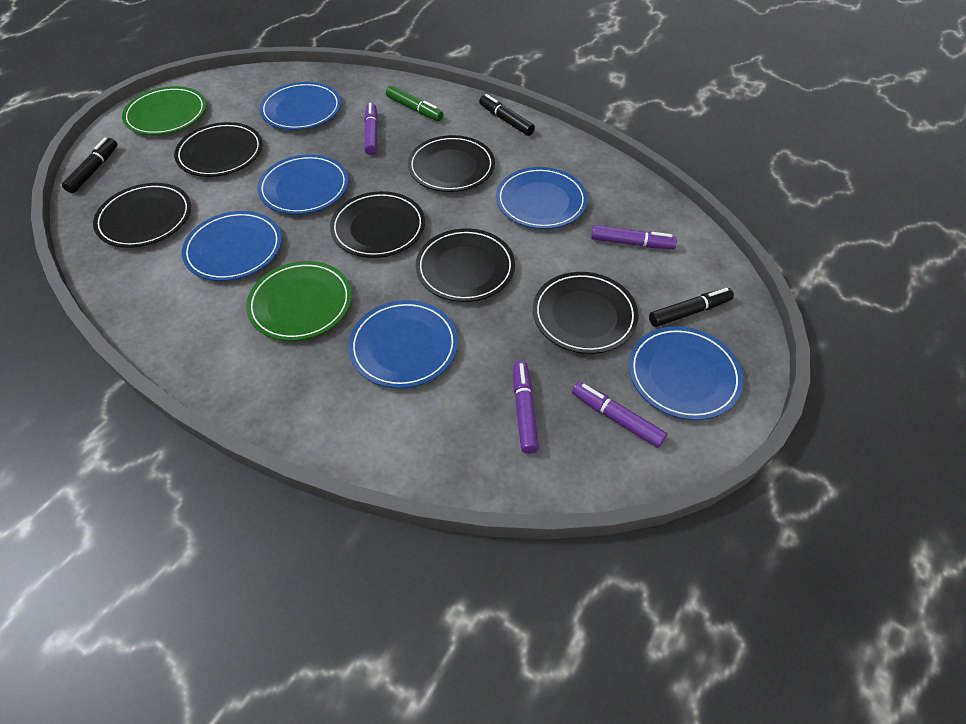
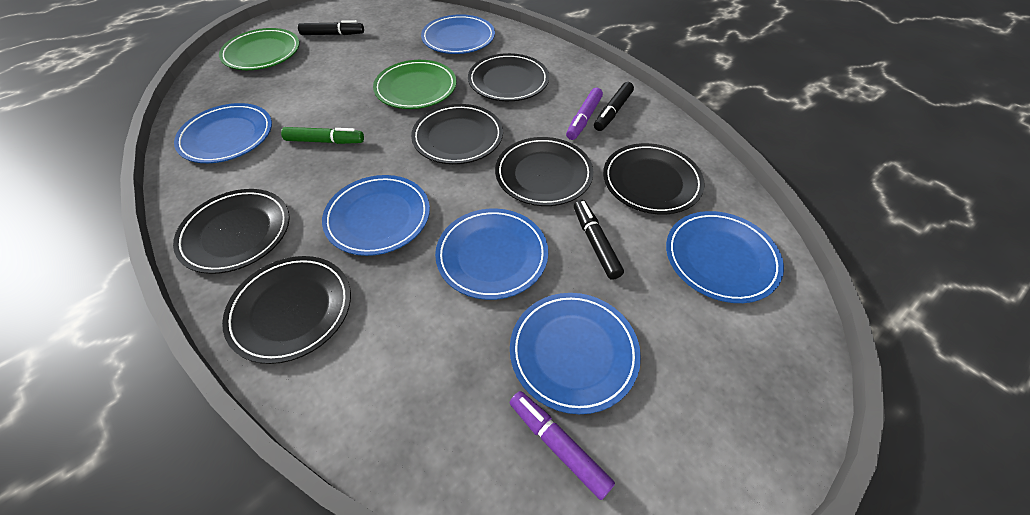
purple marker: [364,103,378,155] [513,361,539,454] [572,382,667,448] [591,225,677,249] = 4 -> [510,391,615,500] [566,88,603,140] = 2

